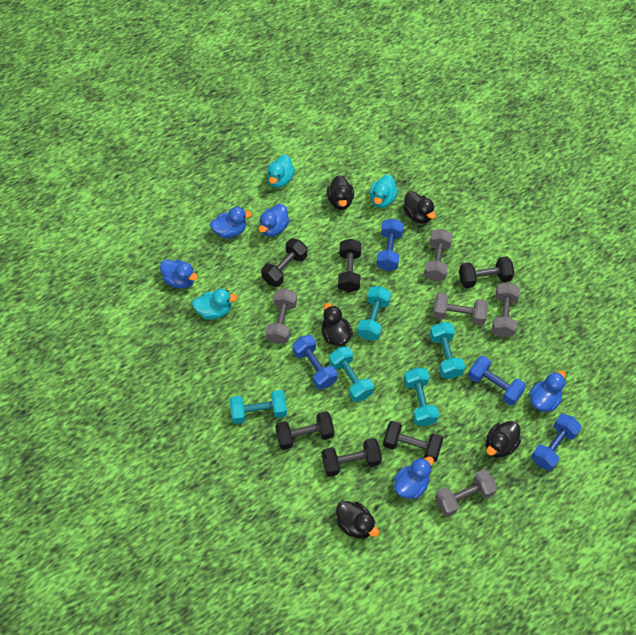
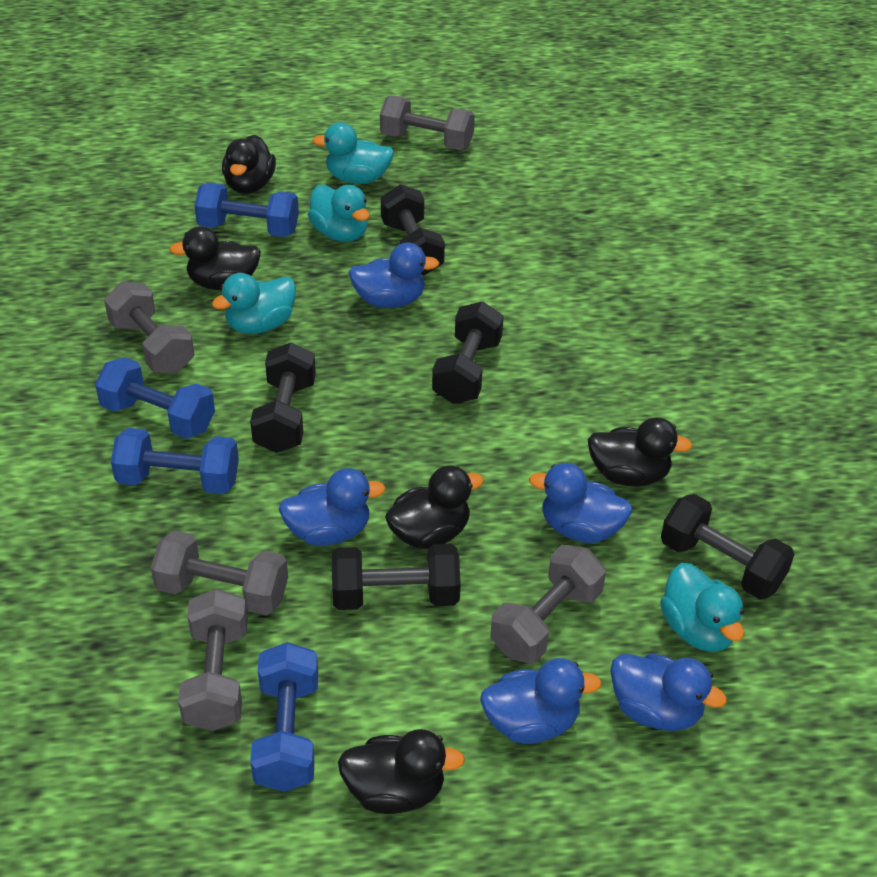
black dumbbell: [261,238,307,287] [275,411,334,450] [322,438,382,477] [338,239,361,292] [383,421,443,462] [459,256,514,288] = 6 -> [250,342,316,453] [332,544,461,610] [381,184,445,275] [432,301,504,404] [661,494,794,599] = 5
turquoise duck: [192,289,237,320] [267,155,295,188] [370,174,398,208] = 3 -> [212,273,296,334] [308,185,370,242] [312,122,394,184] [660,563,744,652] = 4
turquoise dumbbell: [230,390,287,424] [329,346,374,402] [357,286,391,340] [404,368,439,426] [430,322,465,379] = 5 -> none = 0

